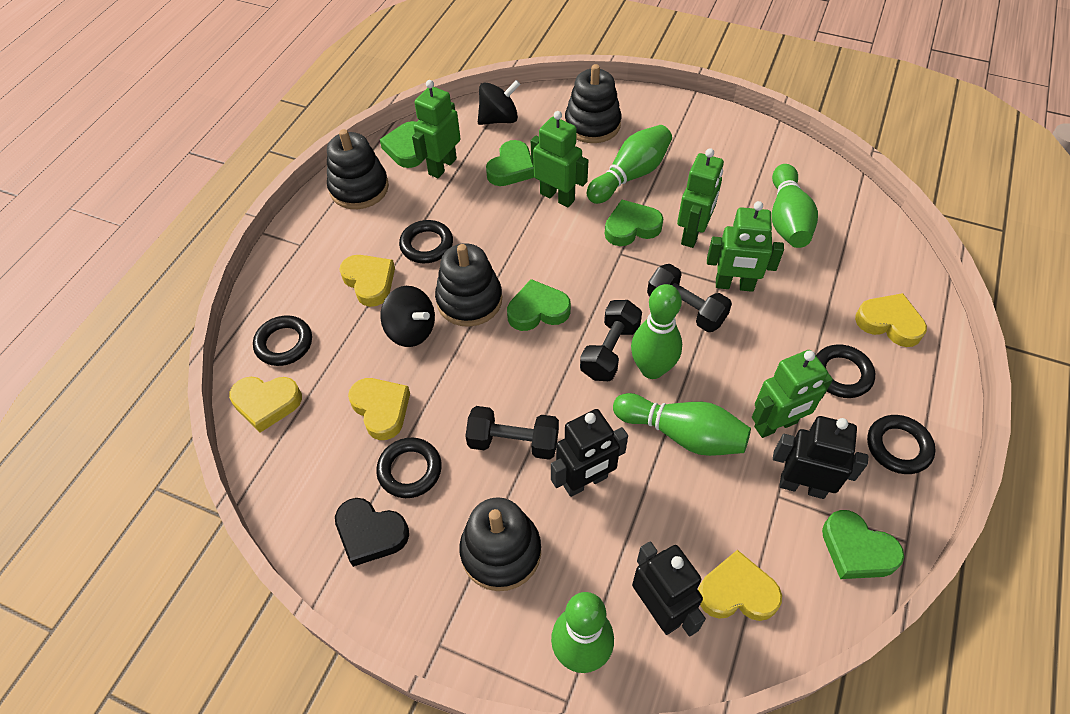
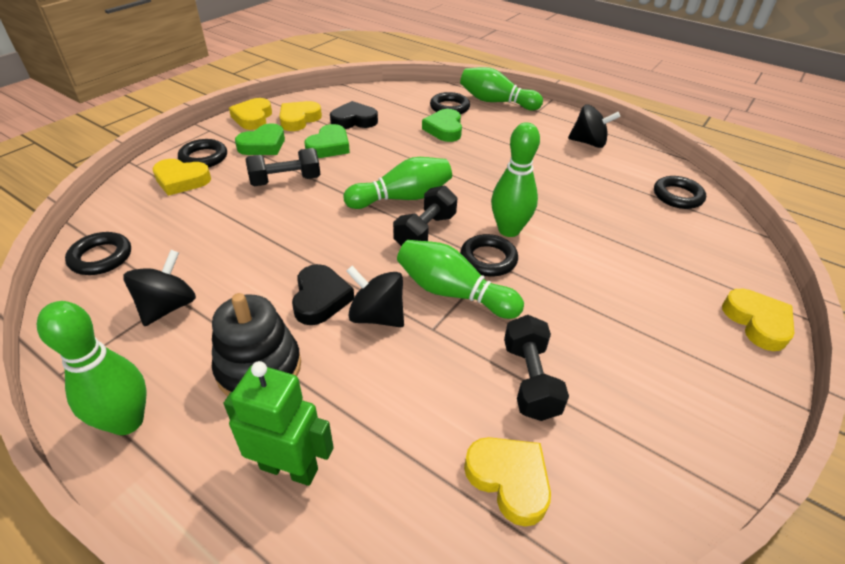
black heart: [335,498,409,567] = 1 -> [292,264,354,325] [330,101,378,129] = 2
black robot: [551,409,628,497] [632,541,706,636] [773,416,869,499] = 3 -> none = 0
black spinning top: [380,286,435,347] [478,80,520,125] = 2 -> [123,250,196,326] [346,266,404,327] [568,104,620,148] = 3
black stacking toy: [327,129,389,209] [435,243,502,327] [459,497,541,591] [565,64,621,143] = 4 -> [212,293,301,396] = 1
green heart: [380,121,423,168] [486,140,535,186] [507,279,571,331] [605,200,663,246] [822,510,904,579] = 5 -> [235,123,285,155] [305,124,350,158] [422,109,462,142] = 3
green robot: [412,80,461,178] [531,111,588,207] [677,148,724,248] [707,201,784,292] [752,350,833,438] = 5 -> [223,361,334,486] = 1

